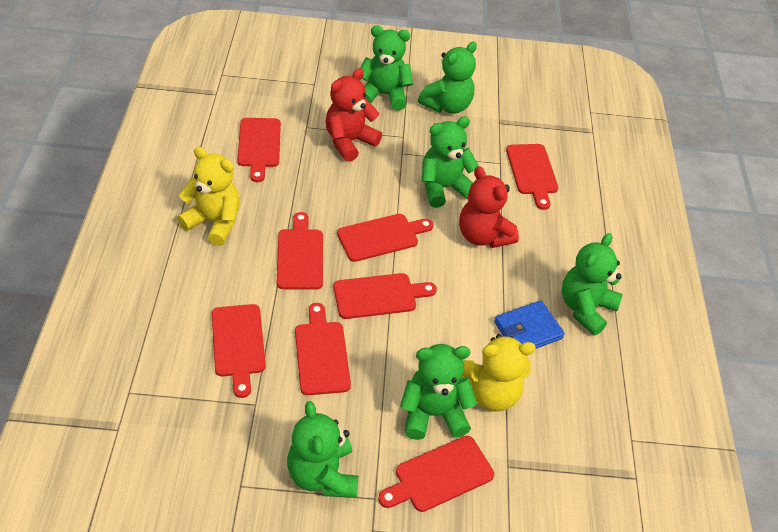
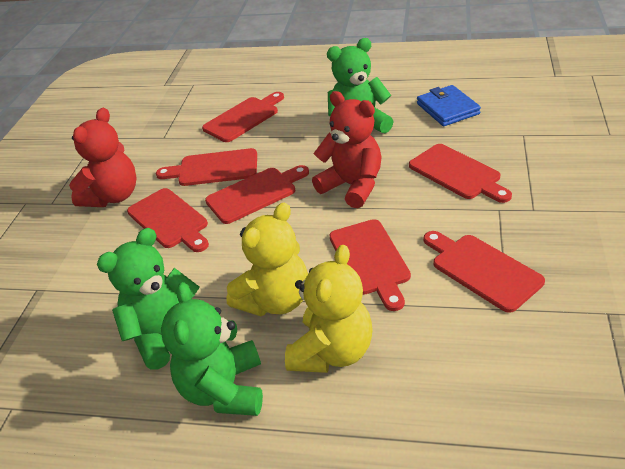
green teddy bear: [287,401,358,498] [360,25,413,111] [400,344,477,440] [418,42,477,114] [422,117,479,208] [562,233,623,335] = 6 -> [97,228,199,370] [161,282,263,416] [327,38,394,133] = 3
red cutting board: [212,304,266,398] [237,118,281,182] [277,212,323,290] [295,303,351,395] [333,273,437,319] [337,214,434,262] [378,436,494,512] [506,144,558,210] = 8 -> [127,188,209,252] [156,148,257,186] [202,92,284,142] [205,165,309,224] [329,219,411,311] [409,144,512,203] [424,231,545,313] = 7

